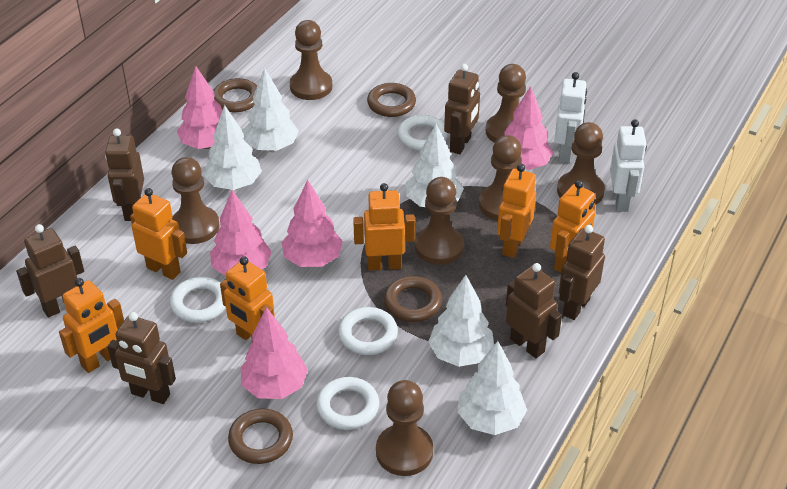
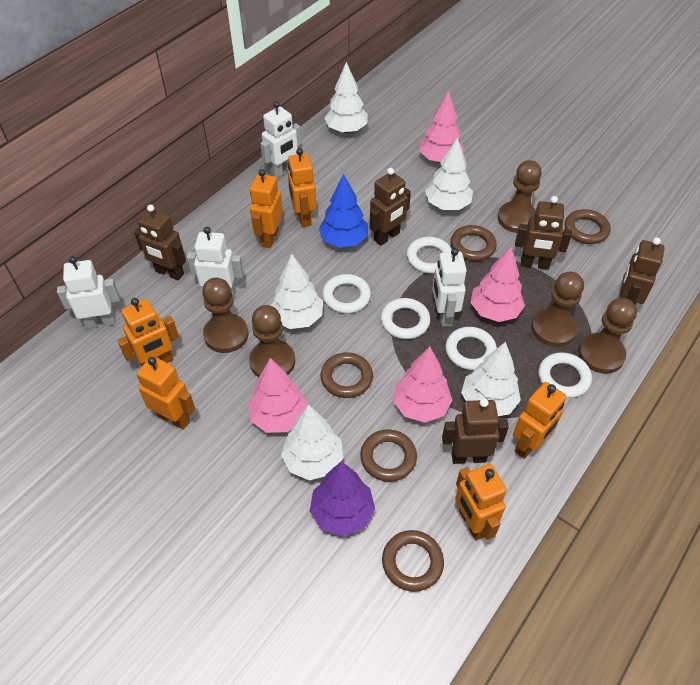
blue tree: none = 0 -> [319,173,368,248] = 1
brown pawn: [171,157,220,244] [290,20,332,100] [376,380,433,476] [415,177,464,265] [479,135,522,220] [486,64,526,143] [557,122,605,205] = 7 -> [202,278,249,353] [249,305,295,378] [498,160,542,233] [531,272,584,347] [578,298,637,374] = 5
brown ring: [213,78,257,112] [228,408,293,464] [367,83,416,117] [384,276,442,322] = 4 -> [321,352,373,398] [360,430,417,482] [382,530,444,592] [451,225,497,261] [565,209,610,244] = 5
brown robot: [16,224,84,317] [105,128,144,221] [107,312,176,404] [444,64,480,154] [506,263,562,358] [559,225,605,320] = 6 -> [134,204,186,280] [370,168,411,246] [442,398,509,464] [515,196,572,270] [620,238,665,305] = 5
pink tree: [177,66,223,149] [210,190,272,276] [241,307,308,399] [282,180,343,267] [504,86,553,170] = 5 -> [248,358,308,433] [393,347,453,423] [419,91,465,163] [471,247,525,322] = 4
purple tree: none = 0 -> [310,461,375,536] = 1
white ring: [170,277,226,323] [316,377,379,430] [338,307,398,355] [397,115,448,151] = 4 -> [322,274,371,314] [381,298,430,339] [407,237,452,273] [445,327,497,370] [539,352,592,398] = 5
white robot: [554,72,587,163] [610,119,647,212] = 2 -> [57,256,120,329] [187,227,244,299] [260,101,301,178] [432,248,467,327] = 4

